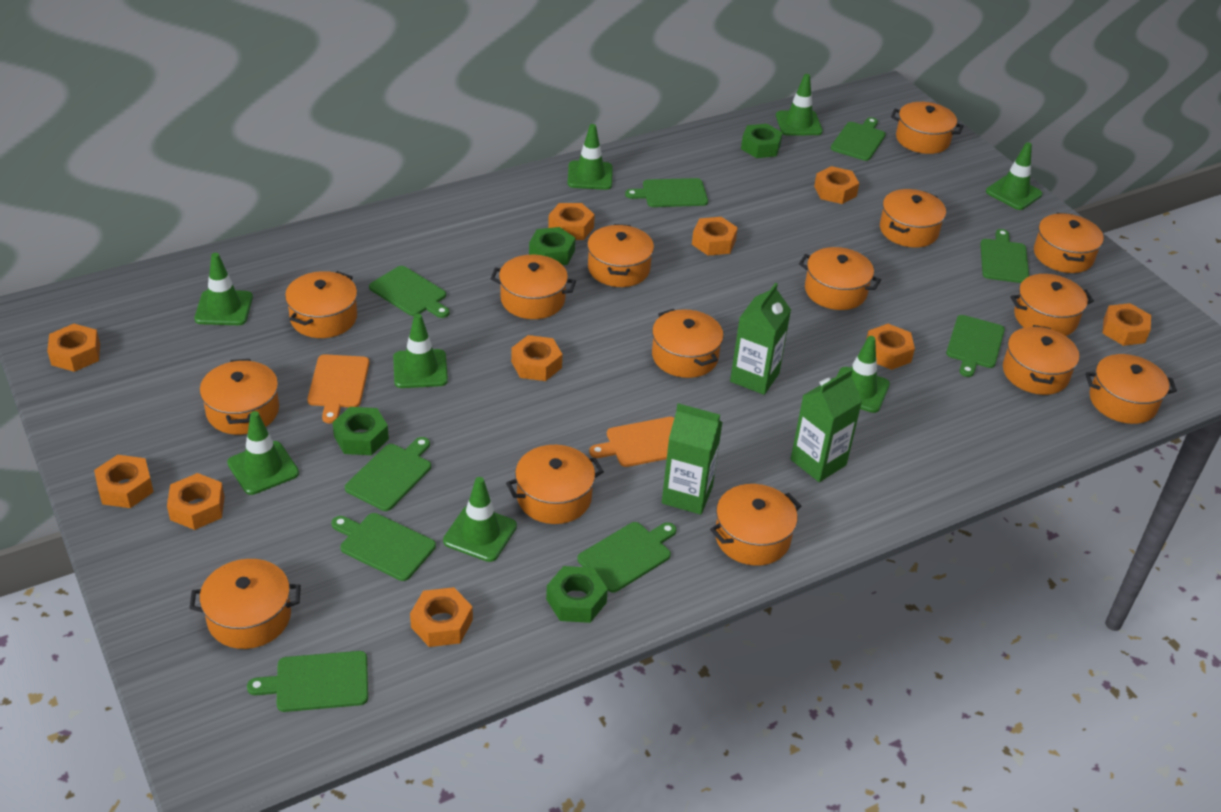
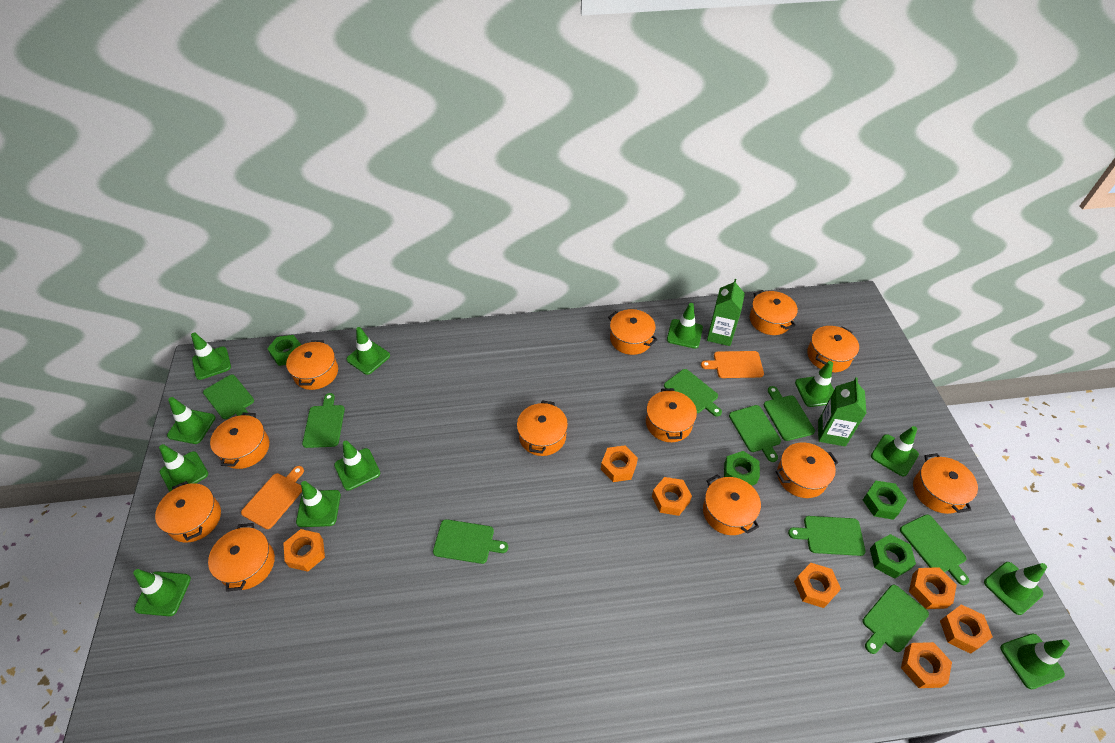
green carton: [662,403,723,515] [730,283,791,395] [791,369,862,482] = 3 -> [707,279,745,346] [818,377,866,446] = 2
green traffic cone: [195,253,253,325] [227,411,299,495] [393,314,448,388] [443,477,517,562] [568,124,613,190] [776,74,823,136] [837,336,890,413] [986,142,1042,210] = 8 -> [133,569,191,616] [159,444,208,492] [167,397,215,444] [191,332,231,380] [296,481,341,527] [334,441,380,491] [346,327,390,375] [667,303,703,349] [795,361,834,407] [871,426,919,476] [984,562,1047,615] [1000,633,1070,689] = 12
orange nut: [47,324,100,372] [94,455,154,508] [167,473,225,530] [410,587,473,647] [511,335,563,381] [548,203,595,240] [692,217,738,256] [814,166,859,204] [866,324,915,370] [1102,303,1151,346] = 10 -> [283,529,325,572] [601,445,638,482] [652,477,692,516] [794,563,841,608] [901,642,952,688] [909,567,957,609] [940,604,993,654] = 7
orange pot: [189,559,301,649] [200,359,279,435] [285,271,357,338] [491,255,576,319] [506,445,604,524] [587,224,654,287] [652,309,724,378] [710,484,801,566] [799,247,881,310] [880,189,946,247] [891,102,963,154] [1003,325,1080,395] [1010,274,1094,336] [1034,213,1104,273] [1085,354,1177,424] = 15 -> [155,481,221,542] [208,523,275,592] [210,412,269,469] [286,340,338,390] [517,400,568,456] [608,309,658,355] [646,388,697,442] [703,474,761,535] [750,290,798,335] [775,442,838,498] [807,326,859,372] [913,453,978,514] = 12

